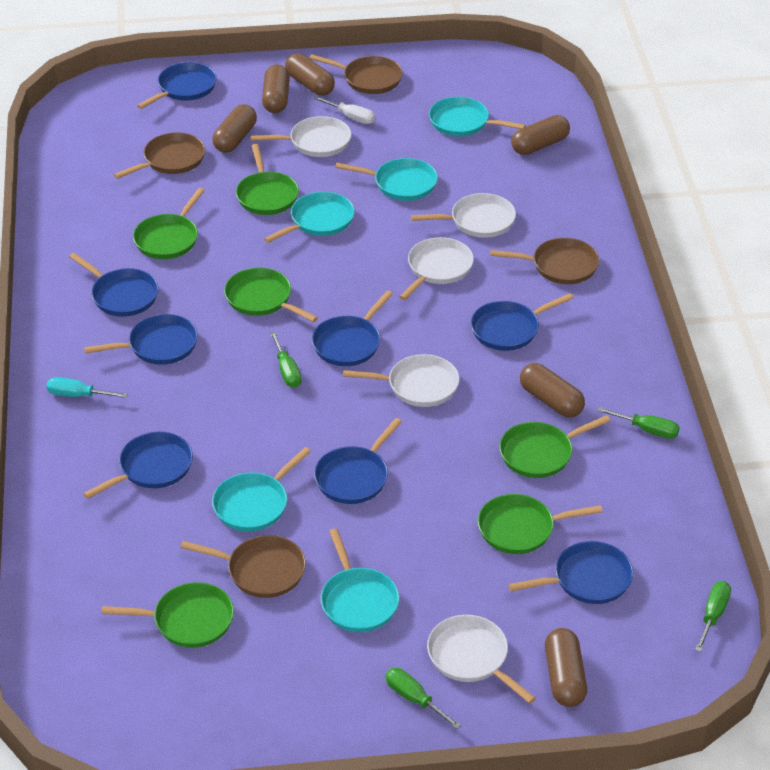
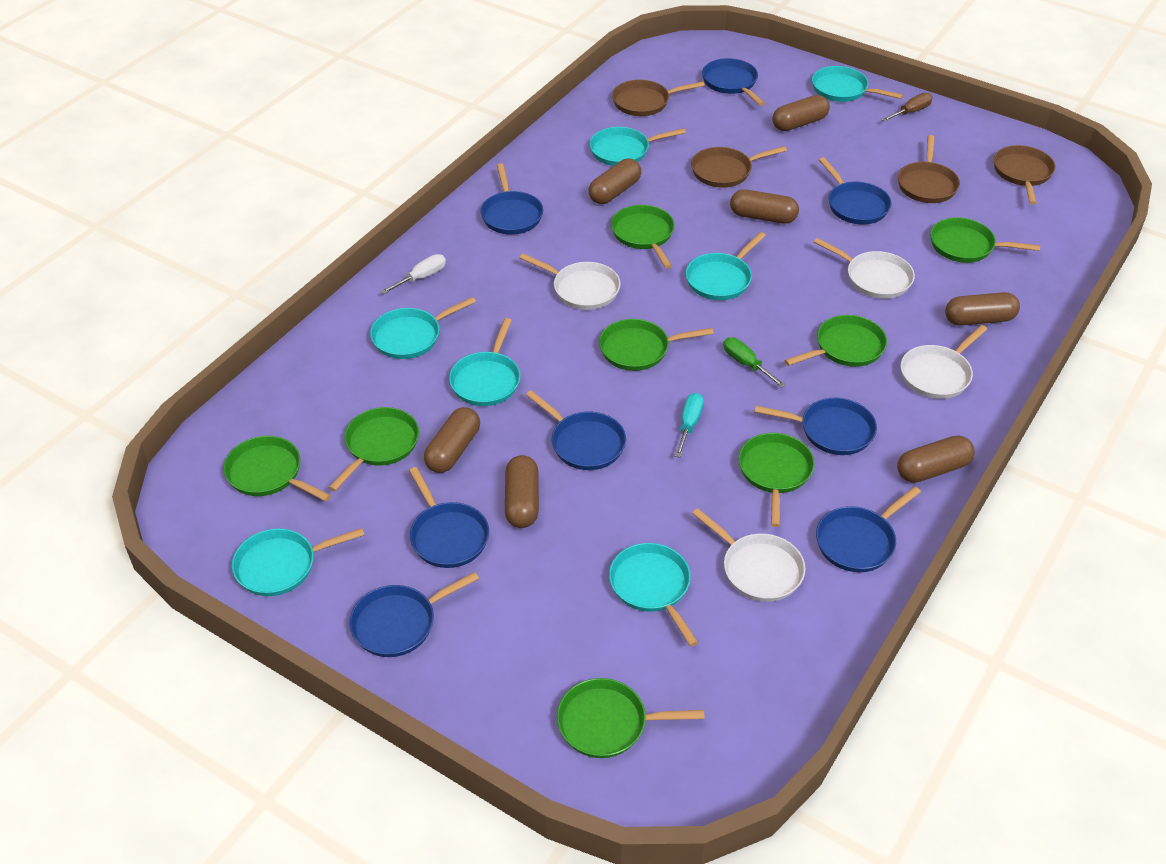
brown capsule: [212,104,257,153] [262,65,290,113] [285,53,335,96] [511,115,570,155] [520,363,585,418] [545,628,587,707] = 6 -> [424,407,480,473] [505,455,539,528] [588,159,641,204] [730,189,799,224] [772,95,830,131] [897,436,975,483] [945,292,1020,326] = 7
brown screwdriver: none = 0 -> [882,93,933,122] = 1
green pan: [101,582,234,648] [133,188,205,259] [224,268,318,322] [236,144,299,215] [478,494,602,554] [499,415,611,478] = 6 -> [224,436,331,501] [328,407,419,491] [557,678,705,758] [599,319,714,371] [611,205,675,269] [738,433,815,527] [784,315,887,367] [930,217,1040,263] = 8
green screwdriver: [270,331,301,388] [386,668,461,729] [597,407,680,439] [695,581,731,652] = 4 -> [723,337,785,388] = 1
turquoise pan: [212,447,311,532] [264,192,355,243] [321,529,399,632] [335,158,438,201] [429,97,526,137] = 5 -> [232,528,364,596] [370,297,476,359] [449,318,521,406] [590,127,686,166] [609,543,699,647] [686,232,766,300] [812,66,903,102] = 7
white pan: [251,116,351,157] [343,354,459,407] [399,237,474,300] [411,193,516,238] [427,615,536,704] = 5 -> [519,253,621,310] [692,508,806,602] [814,238,915,299] [901,325,987,399] = 4

